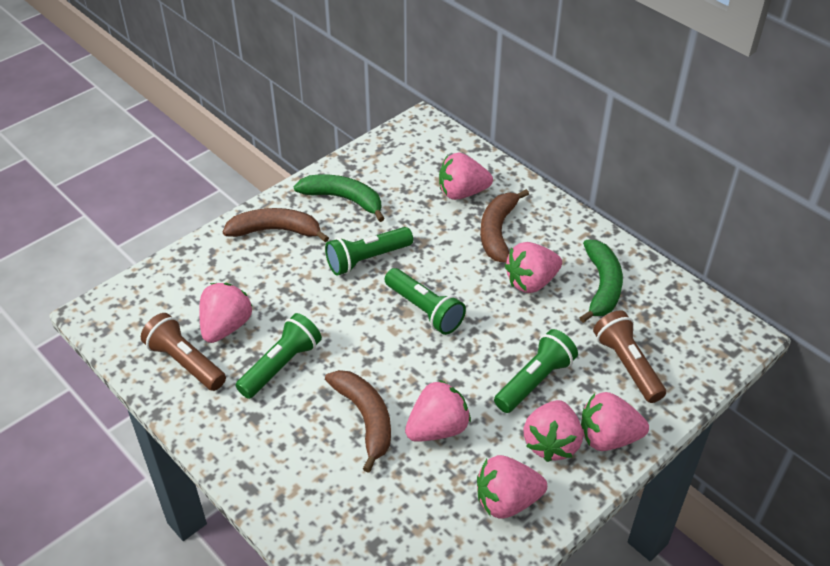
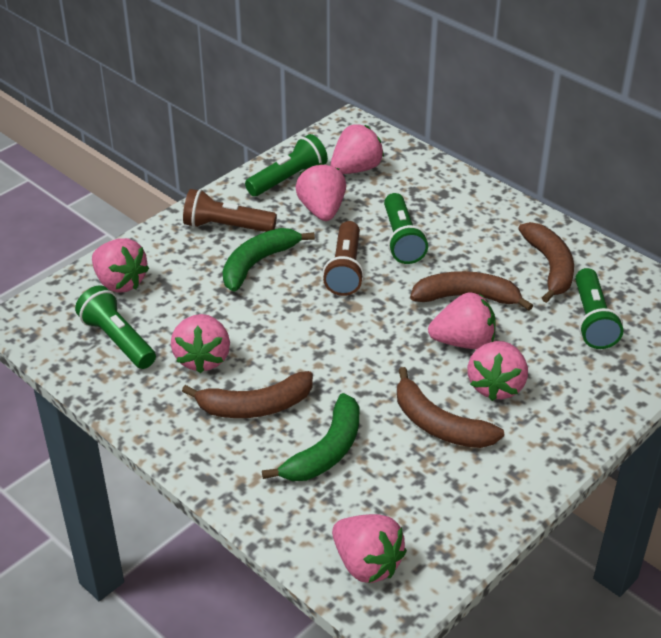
brown banana: [223,208,329,242] [325,370,391,473] [480,189,529,263] = 3 -> [182,371,313,418] [397,367,504,448] [410,271,533,311] [518,222,574,303] = 4

